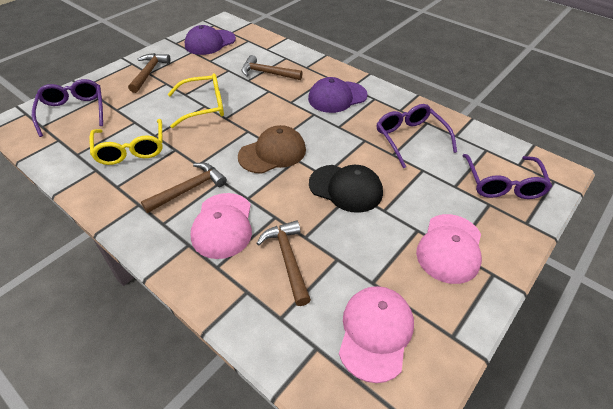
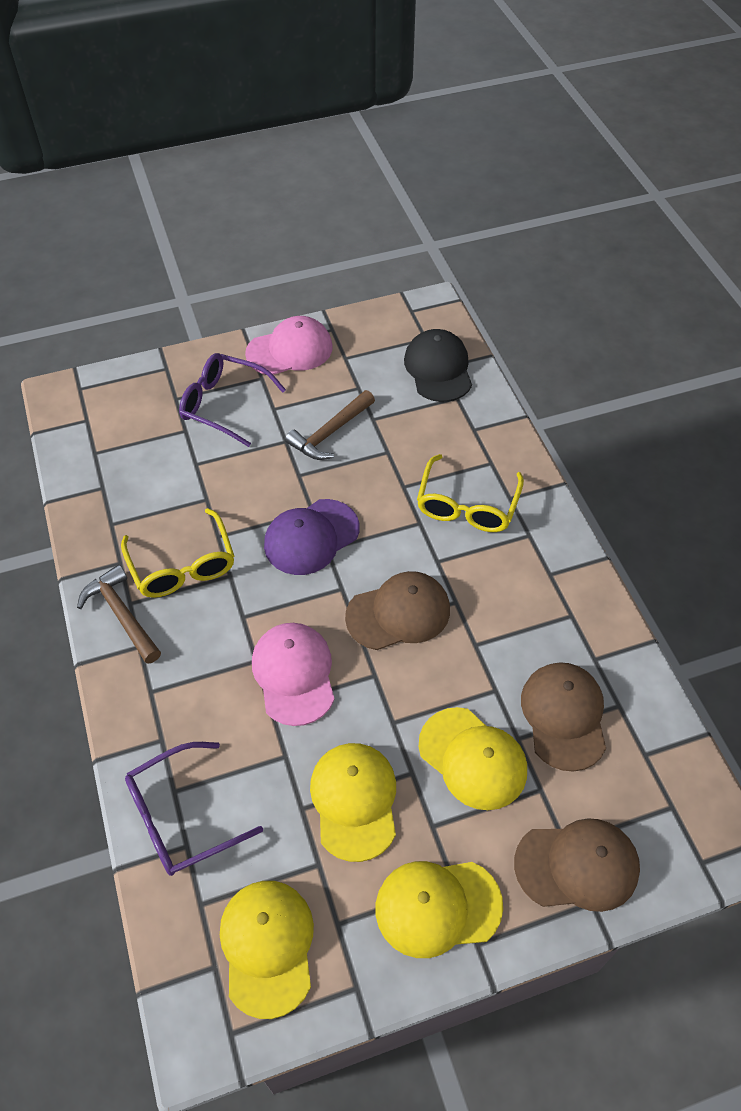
brown cap: [238,125,306,174] = 1 -> [345,571,450,650] [514,818,640,912] [521,662,606,772] = 3
brown hammer: [128,53,170,93] [141,162,227,213] [242,55,303,80] [256,220,311,306] = 4 -> [77,565,161,664] [285,390,375,460] = 2
pink cap: [191,193,252,259] [339,286,414,383] [416,214,482,284] = 3 -> [245,316,333,375] [252,623,335,726] = 2
purple cap: [185,25,236,55] [308,77,368,113] = 2 -> [264,499,359,575] = 1
purple glasses: [32,79,103,137] [377,104,457,168] [462,154,552,199] = 3 -> [125,742,263,876] [179,353,286,447] = 2
yellow cap: none = 0 -> [220,881,314,1019] [310,743,396,862] [376,861,503,958] [419,707,527,810] = 4

